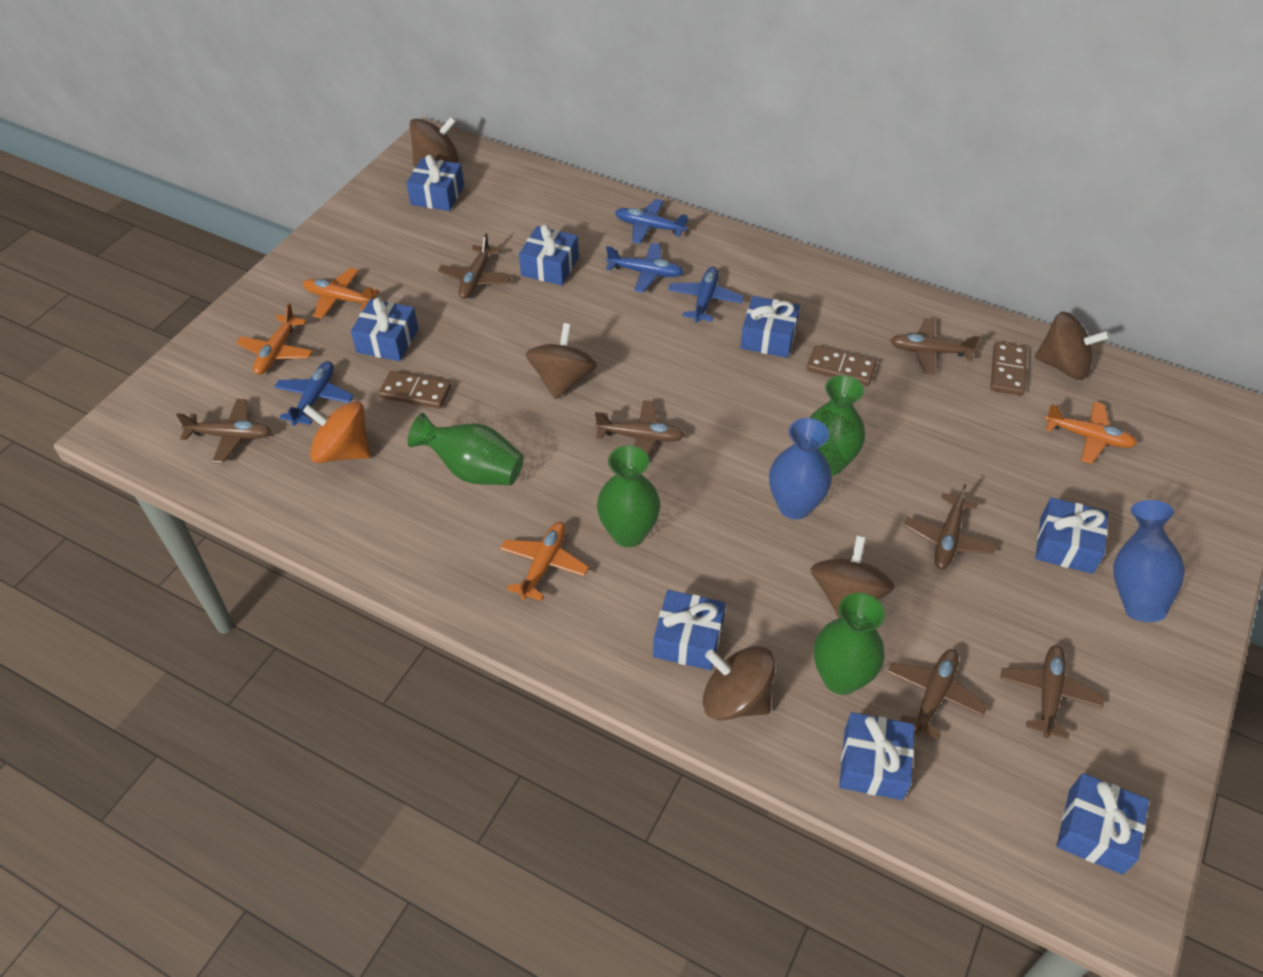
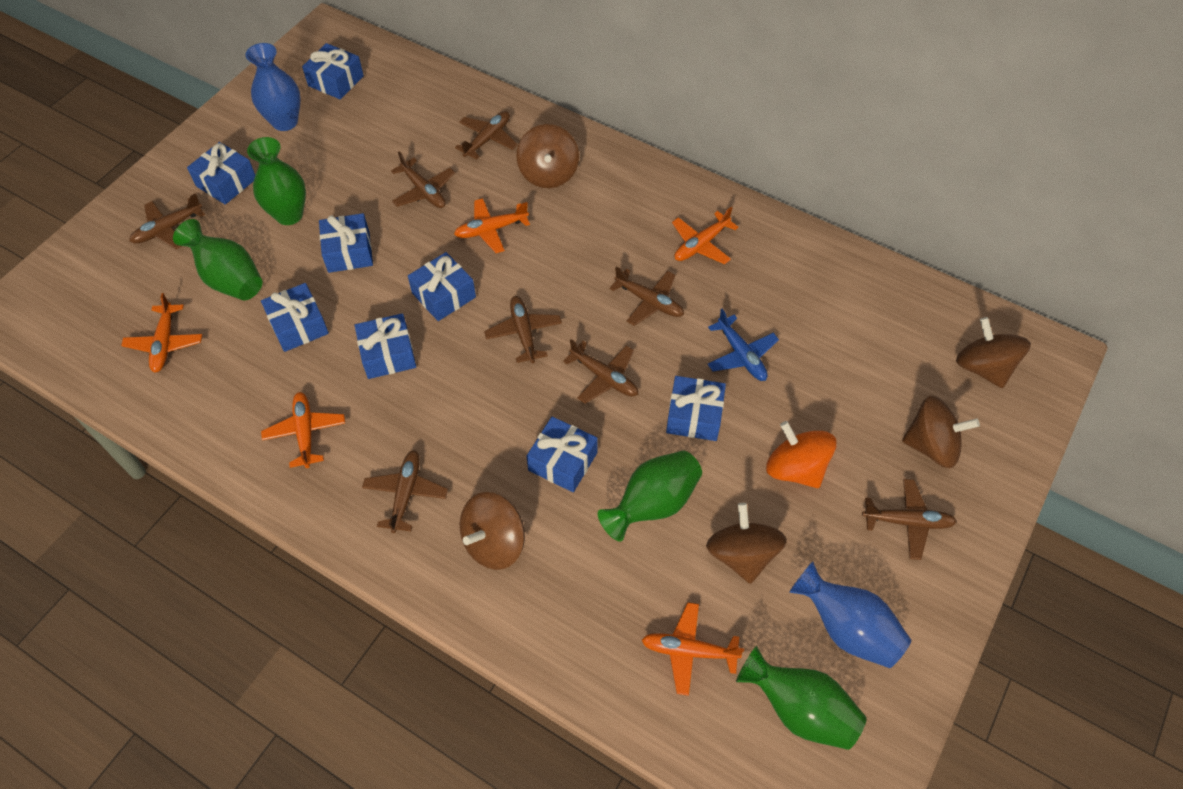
blue plane: [274,361,354,426] [606,243,684,292] [615,199,688,244] [668,267,744,322] = 4 -> [707,309,779,381] = 1
brown domino: [379,371,451,409] [807,345,877,386] [991,342,1027,396] = 3 -> none = 0
brown plane: [176,399,271,463] [438,233,511,299] [595,400,685,455] [887,649,987,740] [890,318,980,375] [904,484,996,570] [1000,645,1104,739] = 7 -> [129,193,205,249] [362,450,448,533] [391,152,455,208] [455,111,518,160] [484,296,562,363] [563,339,638,404] [610,266,684,326] [862,479,957,560] = 8
orange plane: [236,303,313,375] [303,268,379,319] [500,522,589,601] [1045,402,1137,464] = 4 -> [121,293,202,373] [261,392,345,468] [454,198,530,253] [642,603,744,696] [672,207,739,264] = 5

